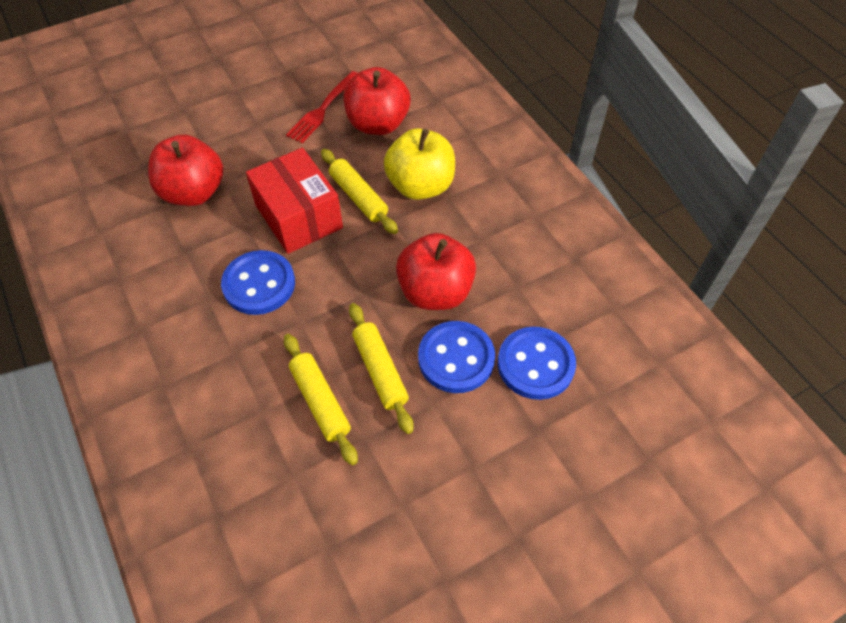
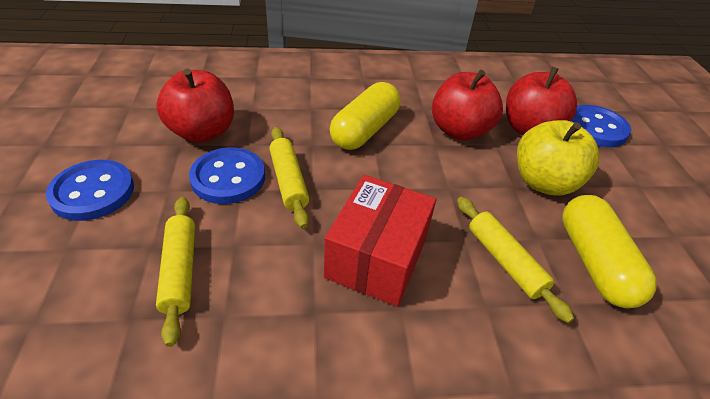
red fork: [286,71,357,143] = 1 -> none = 0
yellow capsule: none = 0 -> [330,82,400,150] [562,195,656,308] = 2

